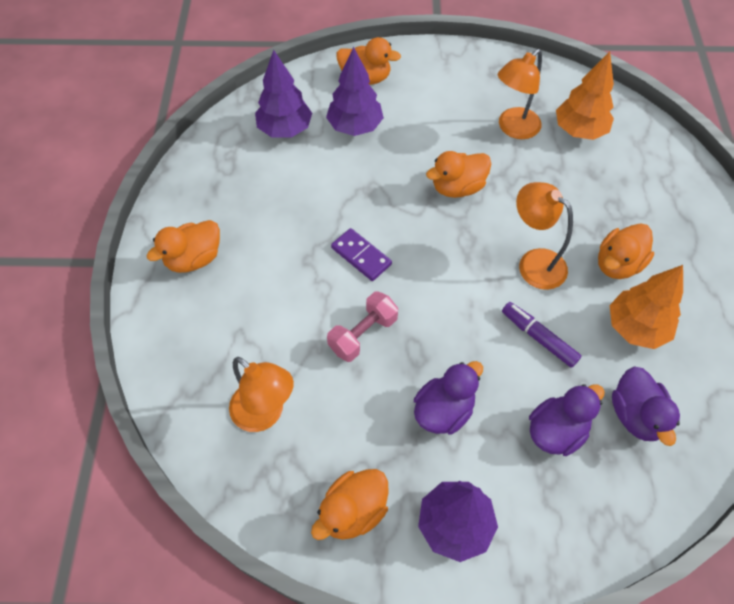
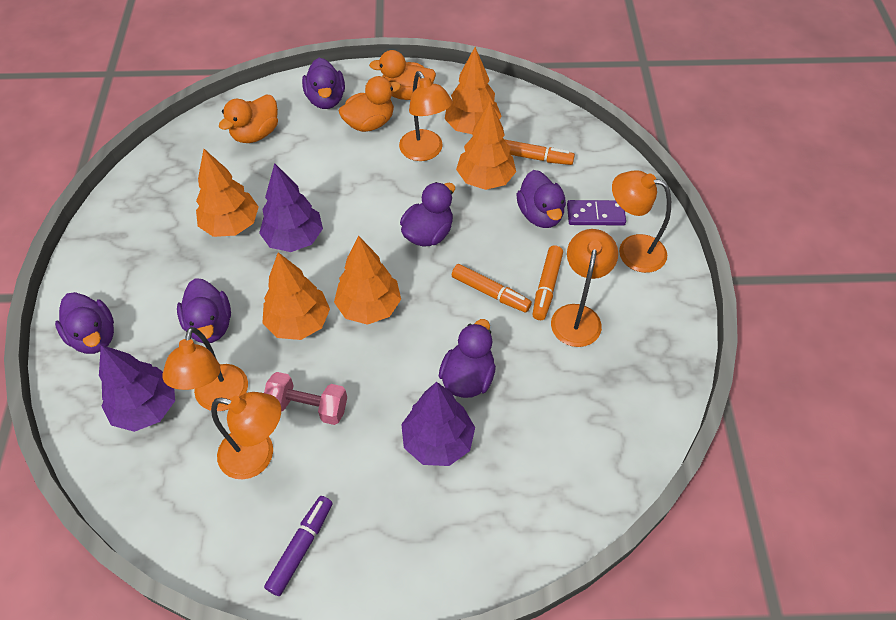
orange duck: [146,220,220,273] [311,469,389,540] [337,37,401,85] [426,151,491,198] [598,223,654,279] = 5 -> [219,95,278,143] [339,76,401,132] [369,50,436,100] = 3
orange lamp: [229,357,294,432] [498,49,542,139] [516,182,573,290] = 3 -> [163,327,248,411] [211,392,281,479] [399,71,453,161] [551,229,618,347] [612,170,671,273] = 5
orange marker: none = 0 -> [452,264,532,312] [504,139,575,165] [532,245,563,320] = 3
orange tree: [556,51,614,140] [610,265,683,349] = 2 -> [196,149,259,237] [262,252,330,340] [334,236,401,325] [445,47,501,134] [456,101,516,190] = 5
purple duck: [414,361,483,434] [529,384,605,456] [612,366,680,446] = 3 -> [55,292,114,354] [177,278,231,343] [302,58,345,109] [400,182,455,247] [439,319,496,398] [517,170,566,228] = 6

